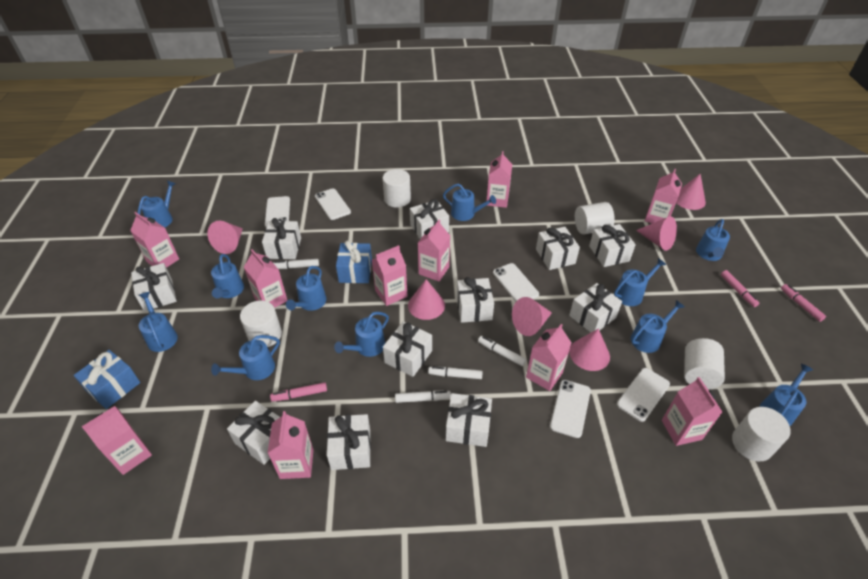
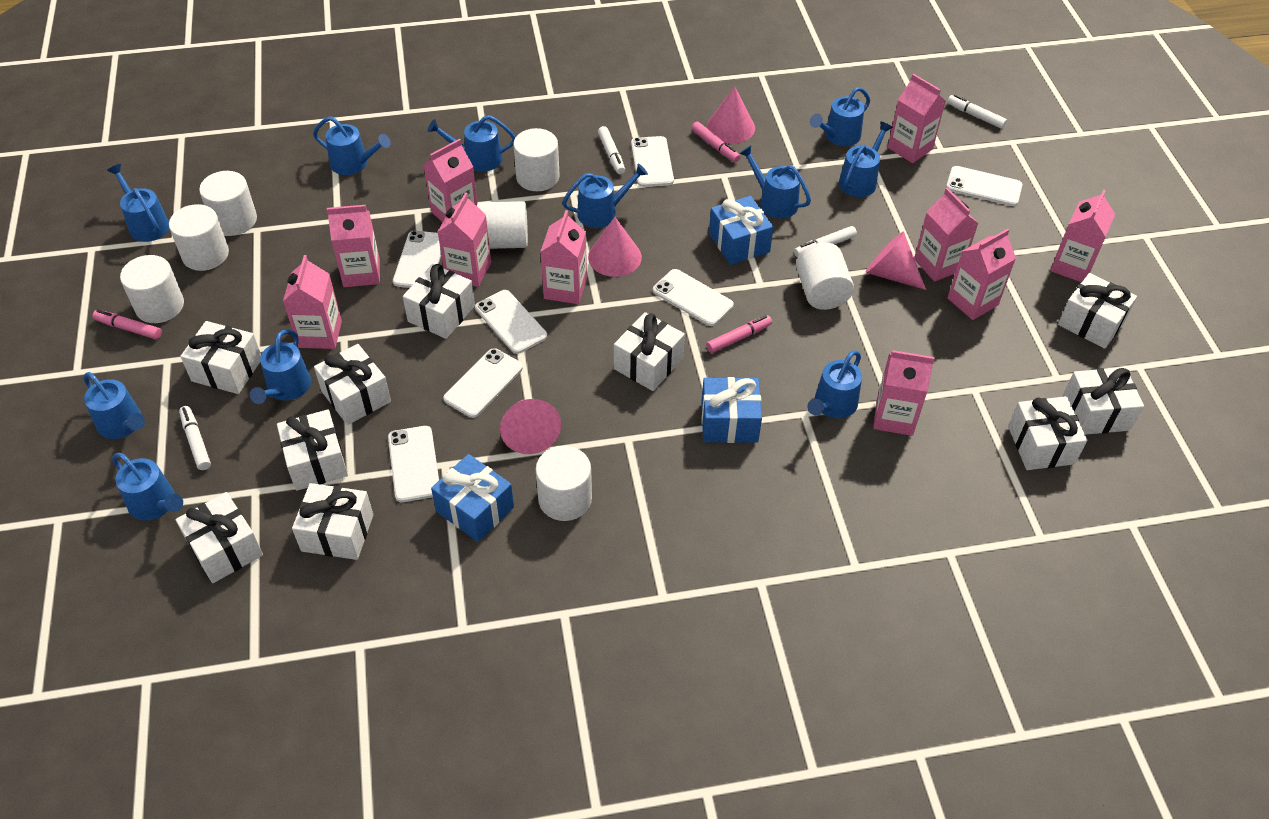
blue gift: [74,350,140,409] [336,240,372,283] = 2 -> [431,454,514,542] [701,377,762,443] [709,196,774,265] = 3
pink cone: [207,221,243,254] [408,279,445,320] [512,297,552,336] [569,329,610,371] [636,216,677,251] [676,174,706,210] = 6 -> [500,399,561,454] [588,217,642,277] [707,86,755,144] [865,232,926,290] = 4
white cylinder: [240,301,282,347] [383,169,411,208] [575,202,615,235] [684,338,725,389] [732,407,791,461] = 5 -> [120,255,184,323] [169,204,229,271] [199,171,257,236] [477,201,528,249] [513,128,560,191] [536,446,592,521] [796,242,854,310] = 7
white gift: [131,263,177,311] [227,401,280,465] [262,218,301,259] [327,414,371,470] [383,321,432,377] [410,199,449,239] [446,393,492,447] [456,277,494,323] [536,227,580,270] [569,283,622,333] [589,224,636,267] = 11 -> [175,492,263,583] [180,321,261,394] [277,409,348,491] [292,483,373,560] [314,344,391,425] [403,264,475,339] [614,312,685,391] [1008,396,1087,470] [1058,273,1137,349] [1062,367,1144,435] = 10
white phone: [265,196,290,228] [315,188,351,220] [493,263,539,302] [550,380,591,438] [617,368,670,422] = 5 -> [388,426,439,502] [393,231,441,288] [443,348,523,418] [475,290,547,354] [631,136,674,187] [653,269,734,326] [946,166,1022,206] = 7

